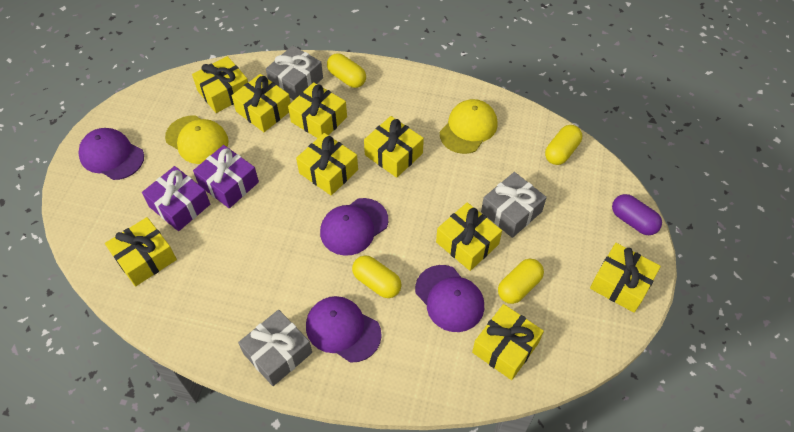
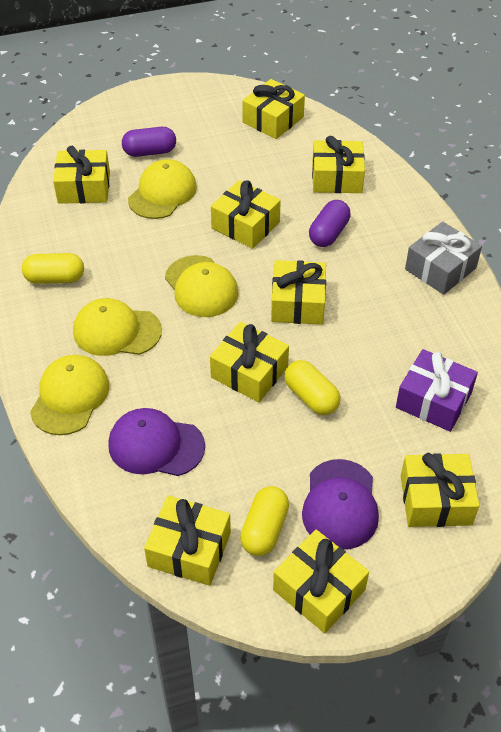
grey gift: [238,310,312,386] [266,45,323,100] [481,172,547,238] = 3 -> [405,222,482,295] = 1
purple cap: [78,128,144,180] [306,296,382,363] [320,198,388,256] [415,265,484,332] = 4 -> [108,408,205,476] [302,459,379,550] = 2
purple capsule: [612,194,662,235] = 1 -> [122,127,176,157] [309,200,351,247] = 2
purple gift: [142,166,210,231] [193,145,259,208] = 2 -> [396,349,478,432] = 1
yellow cap: [165,116,229,164] [440,99,498,154] = 2 -> [30,355,109,435] [73,298,162,356] [128,159,197,219] [165,255,239,317] = 4
yellow capsule: [327,53,366,88] [352,255,402,298] [498,258,544,304] [545,125,582,165] = 4 -> [22,253,84,284] [240,486,289,556] [284,360,341,415] = 3

